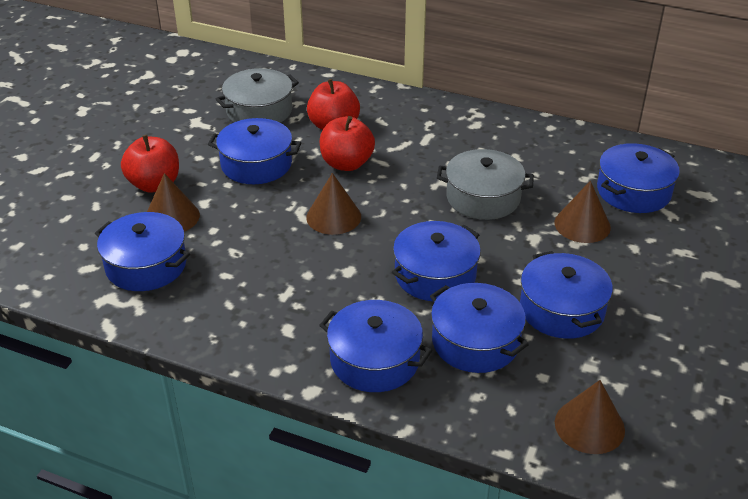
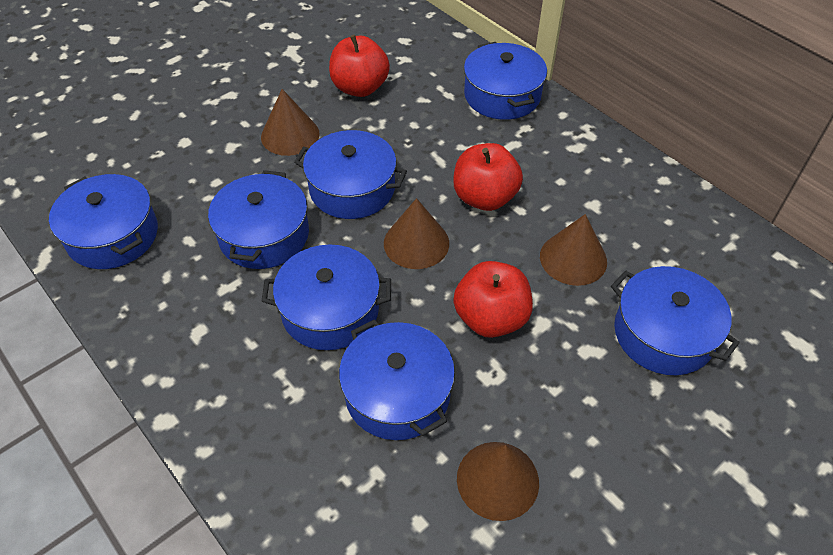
grey pot: [216,68,299,123] [437,149,534,220] = 2 -> none = 0

